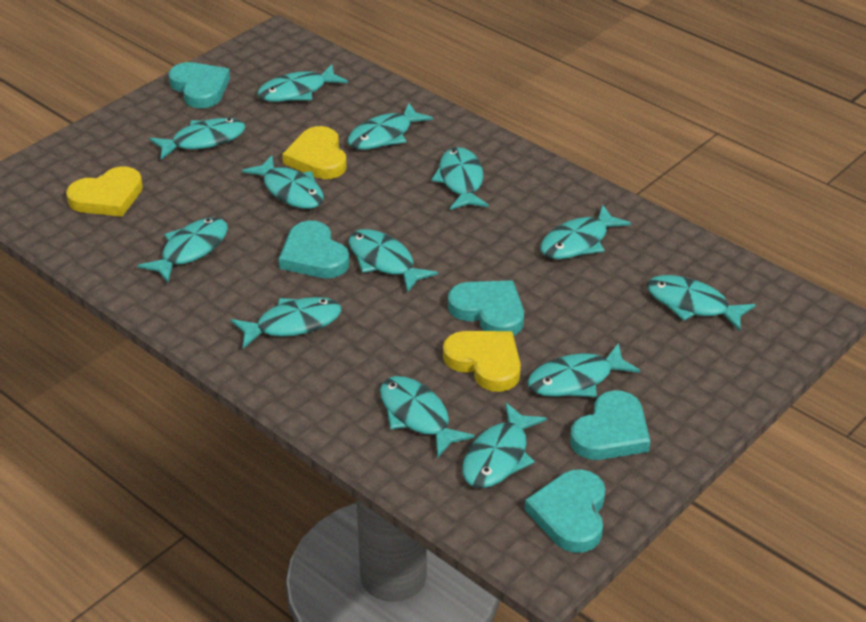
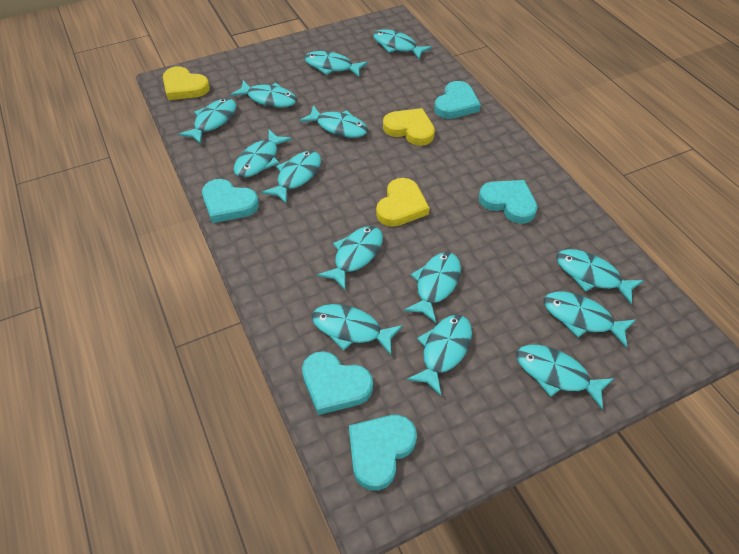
turquoise fish: [137,217,228,283] [149,118,245,160] [231,297,341,349] [242,155,324,209] [257,64,348,102] [348,103,433,150] [348,229,438,293] [380,376,475,457] [431,147,489,210] [462,403,547,488] [527,343,640,397] [540,205,631,259] [647,275,756,331] = 13 -> [178,98,236,145] [231,80,297,108] [233,130,292,178] [261,151,321,204] [299,105,368,138] [304,51,368,77] [312,304,403,355] [317,226,383,290] [373,29,432,59] [404,252,461,323] [407,315,472,396] [516,345,614,409] [544,292,636,348] [556,249,644,305] = 14

